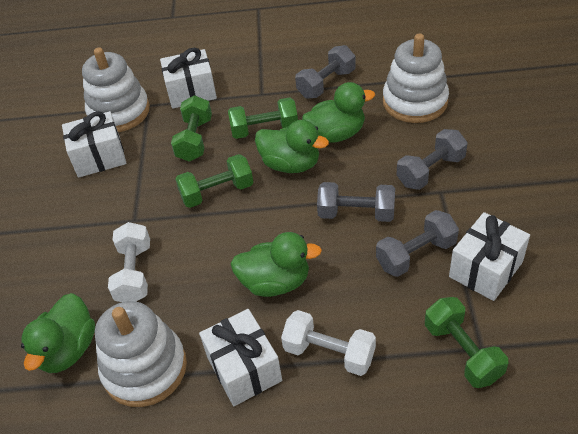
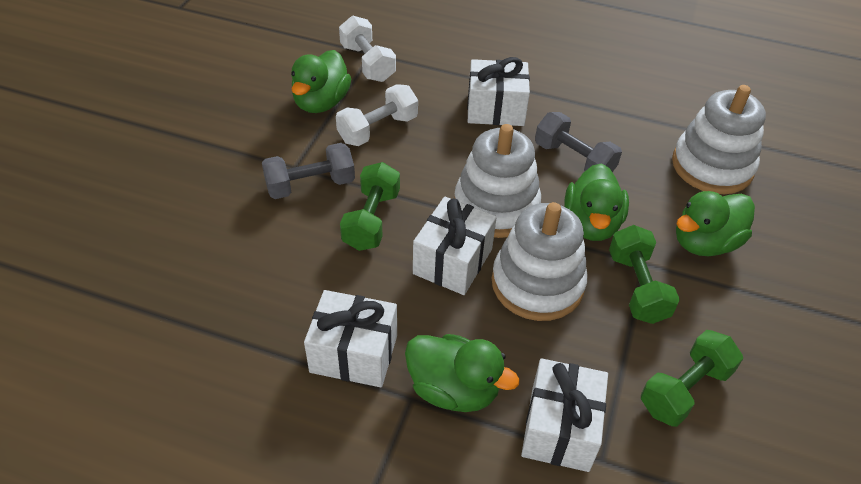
green dumbbell: [171,95,212,162] [175,154,254,208] [228,97,298,139] [425,297,508,388] = 4 -> [340,162,400,251] [609,225,680,324] [641,330,743,427] = 3
grey dumbbell: [295,45,356,98] [317,182,395,222] [376,210,459,277] [397,129,468,190] = 4 -> [262,143,355,199] [535,112,622,172] = 2

